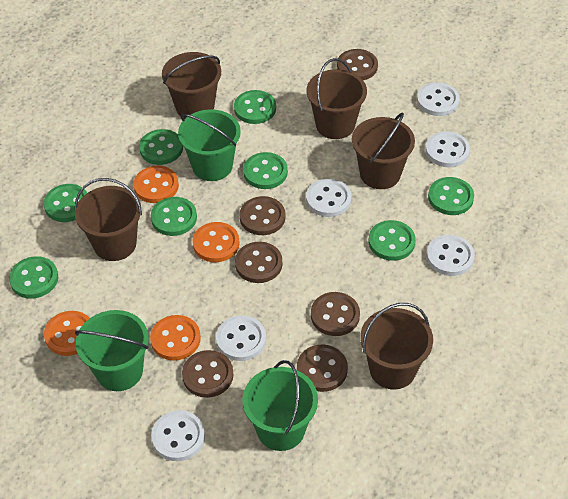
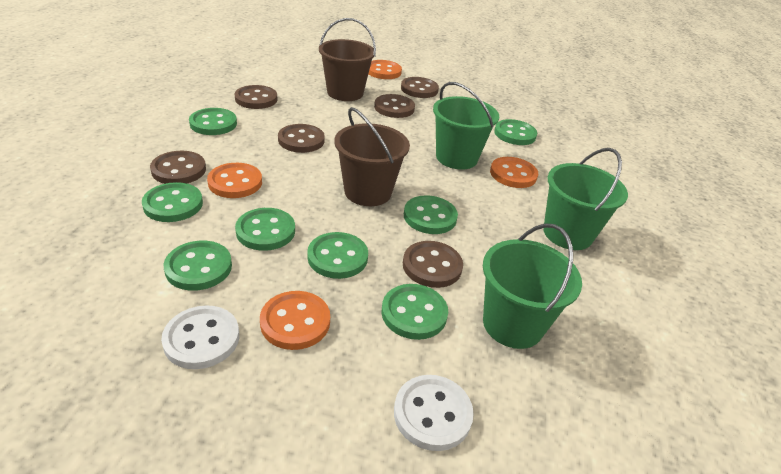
brown bucket: [75,178,142,261] [162,52,221,119] [306,58,367,139] [352,112,415,189] [360,303,433,390] = 5 -> [319,18,376,101] [334,107,410,206] = 2
white button: [151,410,205,461] [216,315,266,361] [306,179,352,217] [417,82,460,116] [425,131,470,167] [427,235,475,276] = 6 -> [161,305,239,369] [394,375,474,451] = 2

